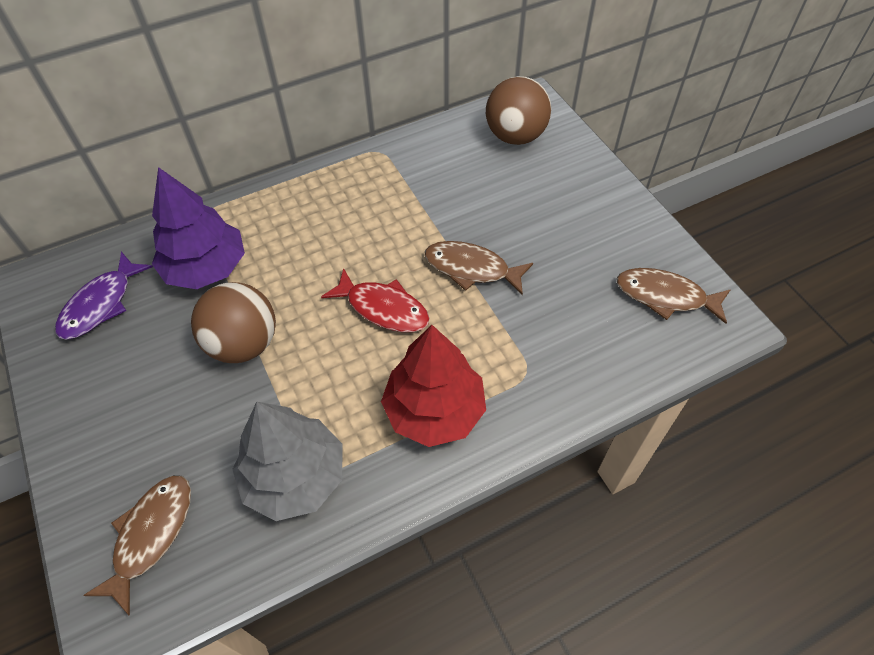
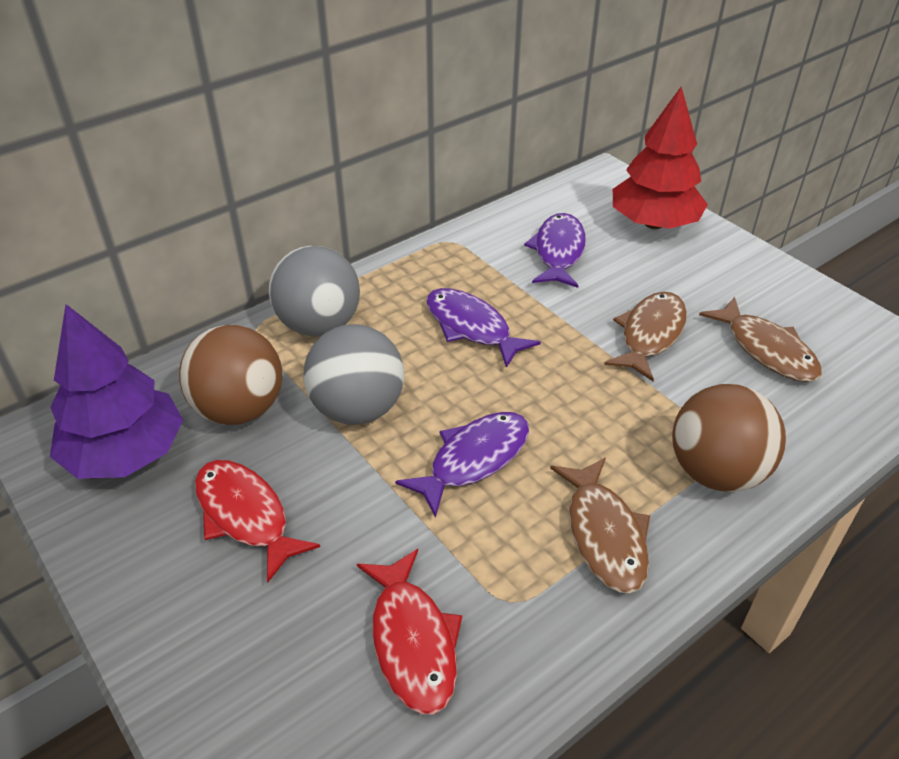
grey ball: none = 0 -> [269,246,360,336] [304,324,404,425] = 2
grey tree: [232,402,342,521] = 1 -> none = 0
purple fish: [55,252,153,339] = 1 -> [395,412,529,518] [426,288,541,368] [524,213,586,288] = 3
red fish: [321,268,430,332] = 1 -> [195,460,320,582] [357,549,462,714] = 2

